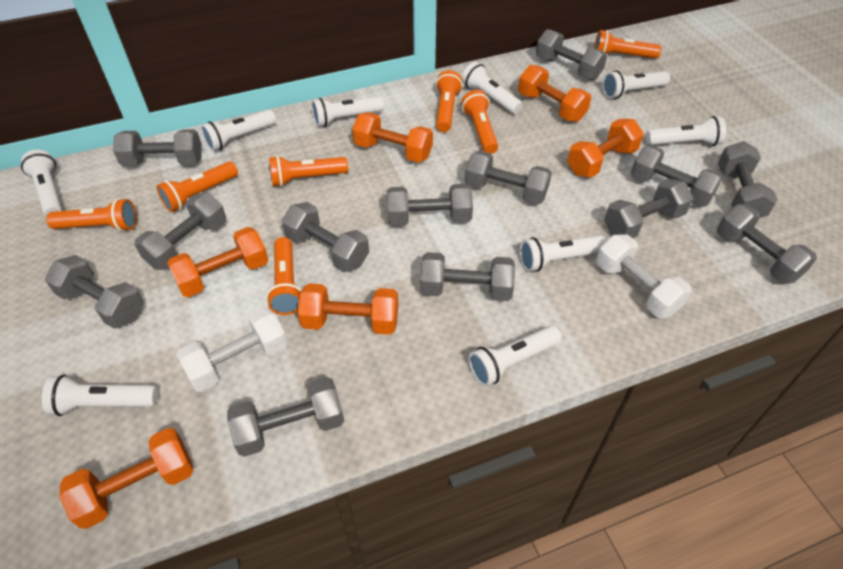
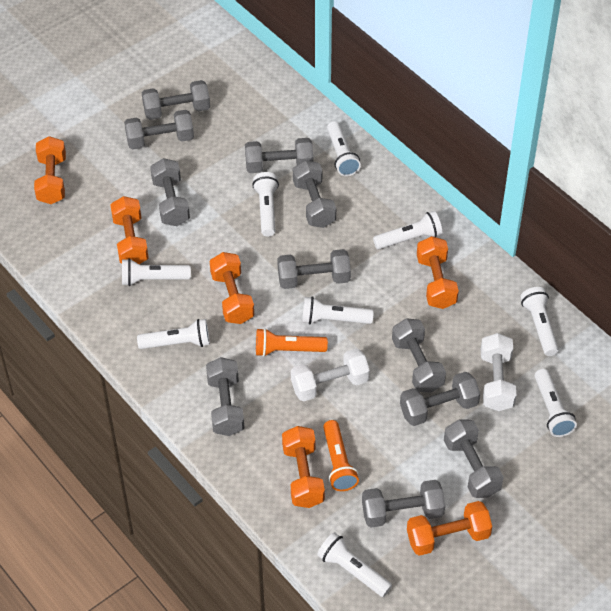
grey dumbbell: [45,255,144,329] [113,129,202,166] [134,193,226,270] [227,377,344,457] [282,202,369,272] [387,184,473,226] [420,252,515,301] [465,150,552,205] [536,29,607,80] [604,179,693,238] [631,145,723,207] [717,204,817,284] [718,141,778,218] = 13 -> [124,110,194,150] [142,80,210,120] [150,158,190,226] [206,357,244,436] [245,138,313,173] [277,249,351,289] [293,160,336,228] [362,480,445,528] [392,318,446,392] [400,372,480,426] [444,419,504,498] = 11
orange flashlight: [46,198,137,231] [156,161,238,212] [266,237,302,315] [269,155,348,187] [436,70,463,132] [462,90,498,154] [594,30,661,59] = 7 -> [256,328,328,357] [323,420,359,491] = 2

